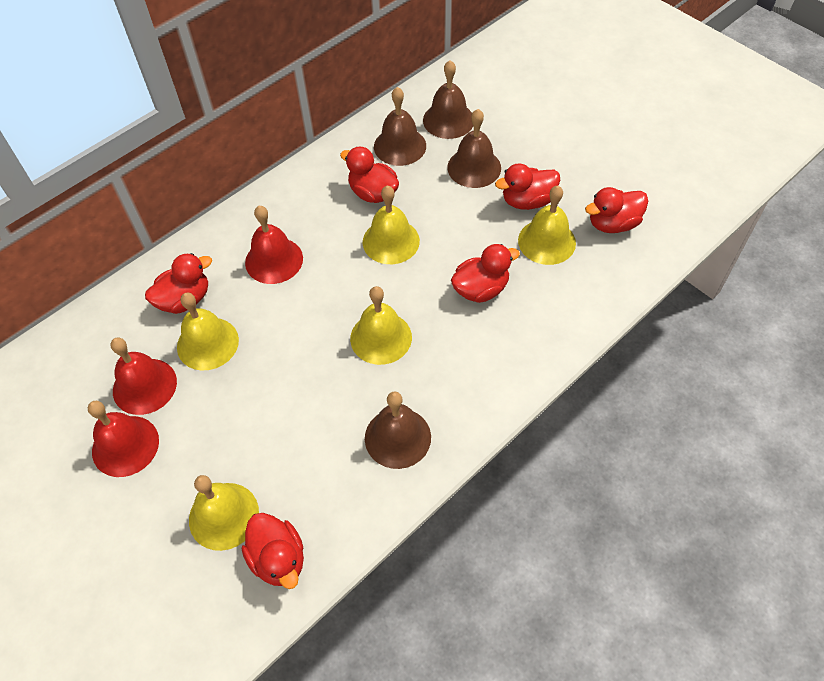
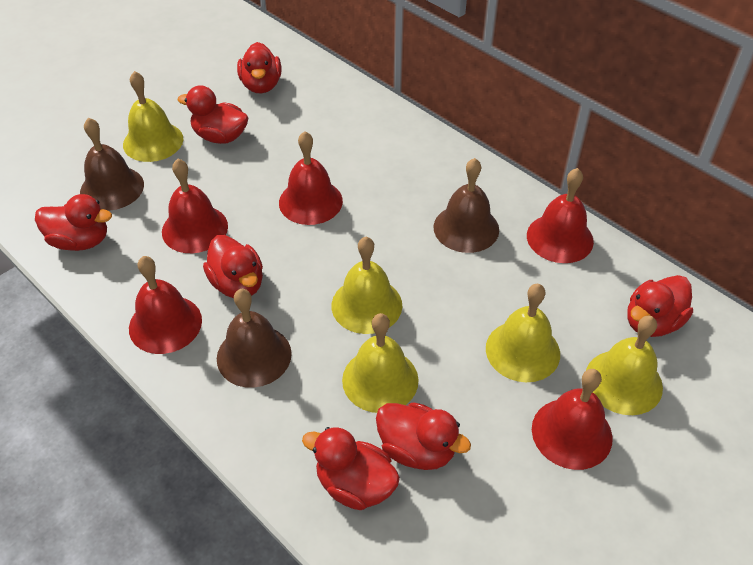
brown bell: [365,391,431,469] [374,87,426,166] [423,60,473,139] [447,109,501,188] = 4 -> [80,118,144,211] [217,289,292,388] [433,158,499,253] = 3
red bell: [88,401,159,477] [110,337,177,415] [245,206,303,284] = 3 -> [129,256,202,354] [162,159,228,253] [279,131,343,225] [527,168,594,263] [532,369,612,470] = 5
red duck: [145,253,212,314] [241,513,304,589] [340,147,399,203] [451,244,520,303] [495,163,560,210] [585,187,648,233] = 6 -> [35,194,112,251] [178,85,248,144] [203,235,263,298] [237,42,282,93] [302,427,400,510] [376,402,471,470] [627,275,693,337] = 7

